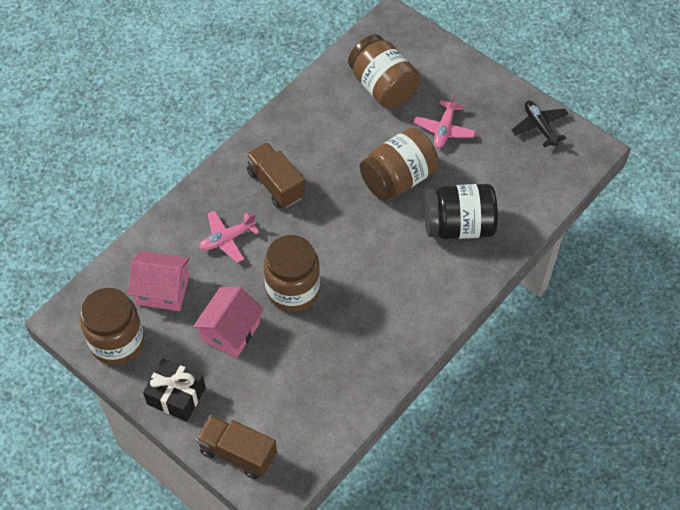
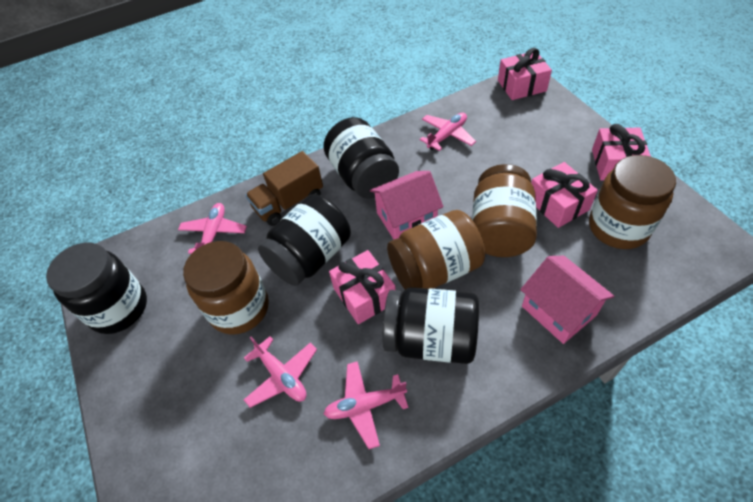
black gift: [143,359,206,421] = 1 -> none = 0
black jar: [424,184,498,239] = 1 -> [46,243,147,334] [258,194,351,286] [323,117,399,199] [382,287,479,364] = 4
black plane: [512,101,569,147] = 1 -> none = 0
brown truck: [196,415,277,479] [246,142,305,208] = 2 -> [245,151,323,226] = 1
pink gift: none = 0 -> [329,250,396,324] [498,48,552,100] [531,162,598,228] [592,124,651,180] = 4
pink plane: [199,211,259,263] [414,93,476,148] = 2 -> [178,203,247,254] [244,336,317,408] [324,361,409,449] [420,113,476,151] = 4

